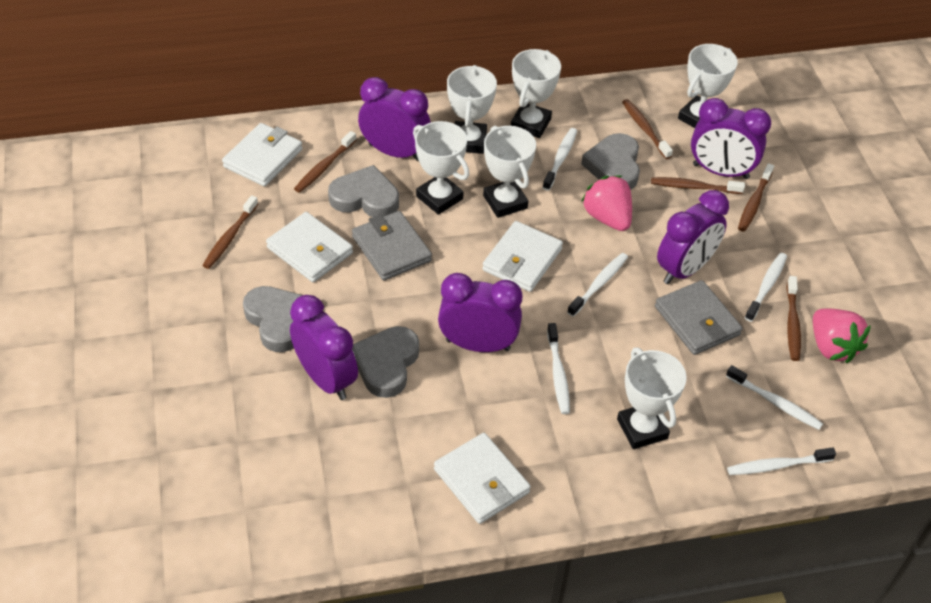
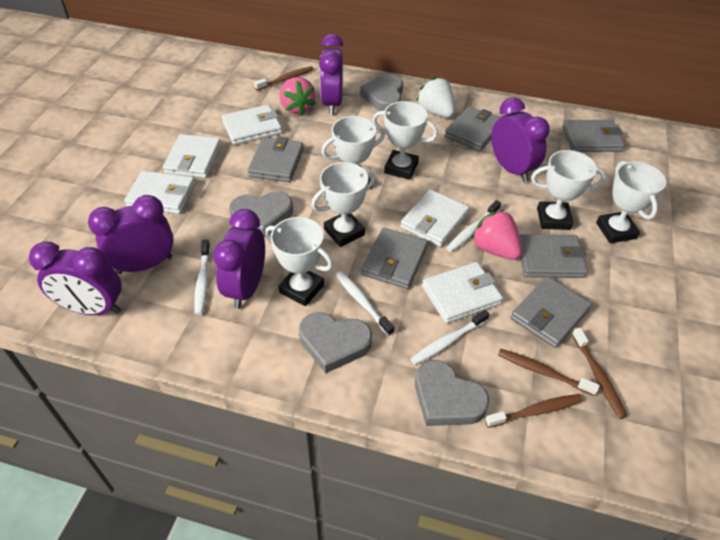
brown toothbrush: [202,195,258,269] [294,131,356,193] [622,99,673,159] [651,177,745,194] [738,163,774,232] [786,276,801,361] = 6 -> [254,66,314,91] [485,394,583,428] [498,349,600,396] [572,328,627,419] = 4
grey wallet: [352,211,432,281] [655,280,743,355] = 2 -> [248,136,304,182] [361,228,428,289] [444,106,499,151] [511,276,592,348] [519,234,588,278] [563,120,625,152] = 6
white strawberry: none = 0 -> [416,77,455,118] = 1
white toothbrush: [543,128,577,191] [547,323,570,414] [567,253,628,317] [726,365,823,430] [727,447,836,475] [745,253,787,322] = 6 -> [194,240,210,315] [336,271,394,336] [410,310,489,365] [446,200,501,252] = 4
white wallet: [222,123,303,186] [266,212,353,282] [434,433,531,524] [482,221,563,292] = 4 -> [124,171,195,214] [163,134,221,178] [222,105,282,145] [400,189,469,247] [422,262,503,324] = 5

